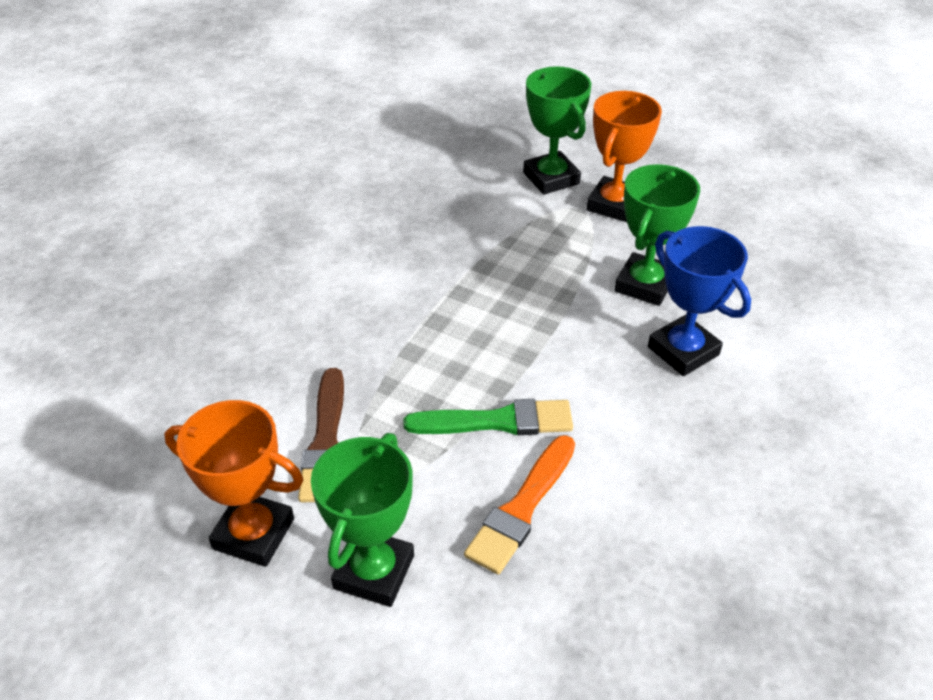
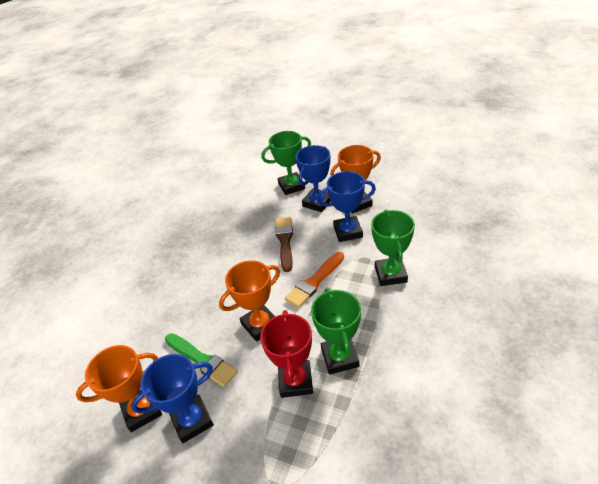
blue trophy: [648,226,751,376] = 1 -> [131,354,214,443] [295,145,331,212] [317,171,376,242] = 3
orange trophy: [164,400,304,567] [587,91,662,222] = 2 -> [76,345,162,432] [219,260,280,342] [330,145,381,213] = 3
red trophy: none = 0 -> [260,310,313,398] = 1

